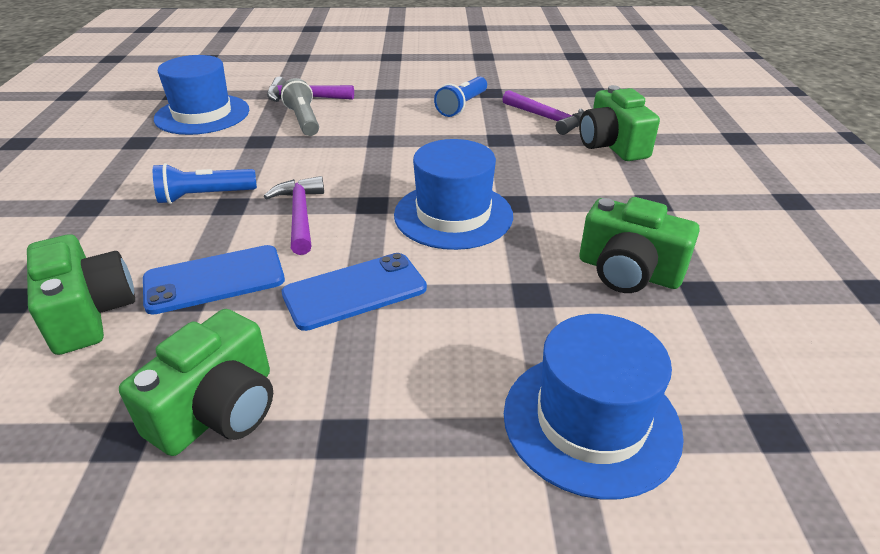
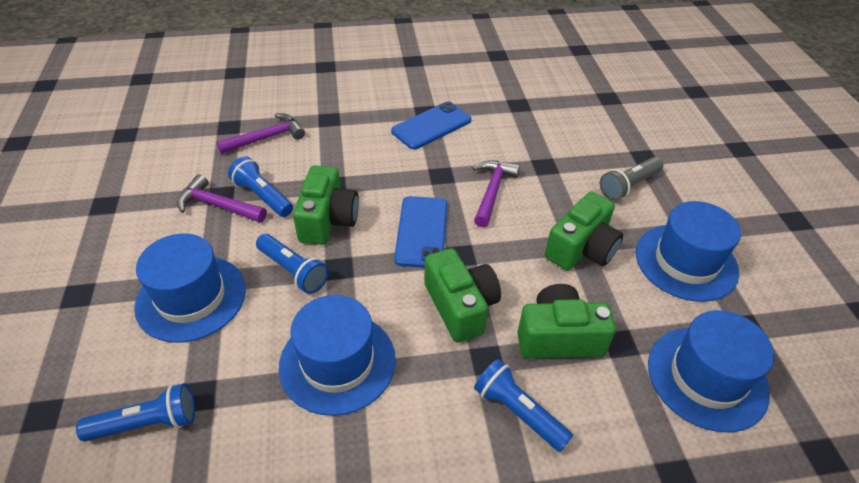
blue flashlight: [153,163,257,204] [434,76,487,117] = 2 -> [76,383,195,442] [228,156,293,217] [256,234,329,294] [474,359,573,452] = 4
blue hat: [154,55,249,135] [394,139,513,250] [504,314,684,499] = 3 -> [134,233,246,343] [279,295,396,416] [636,201,741,302] [648,310,774,432] = 4

